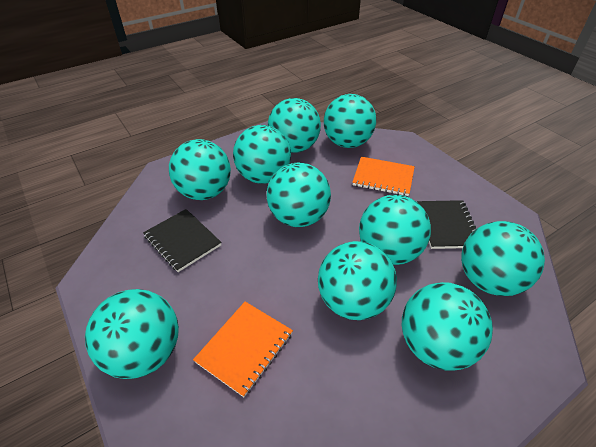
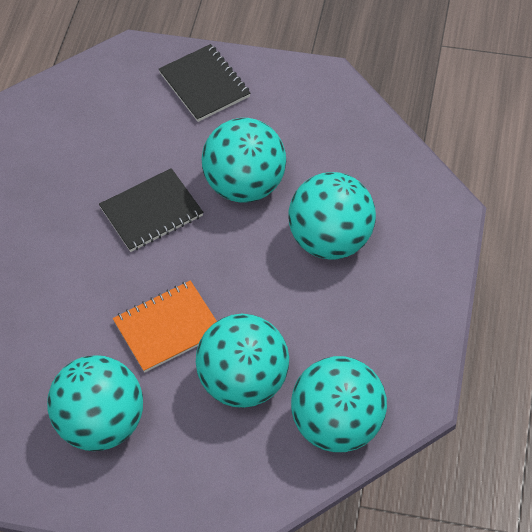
orange notebook: [193,302,293,397] [352,157,415,196] = 2 -> [113,280,217,373] = 1
turquoise ball: [85,289,179,379] [169,139,231,200] [233,125,291,184] [266,163,331,227] [268,98,321,153] [318,241,397,320] [324,94,376,148] [359,195,431,265] [402,282,493,371] [461,221,545,296] = 10 -> [47,355,143,451] [196,314,289,408] [202,118,286,202] [288,172,376,260] [291,356,387,452] = 5

